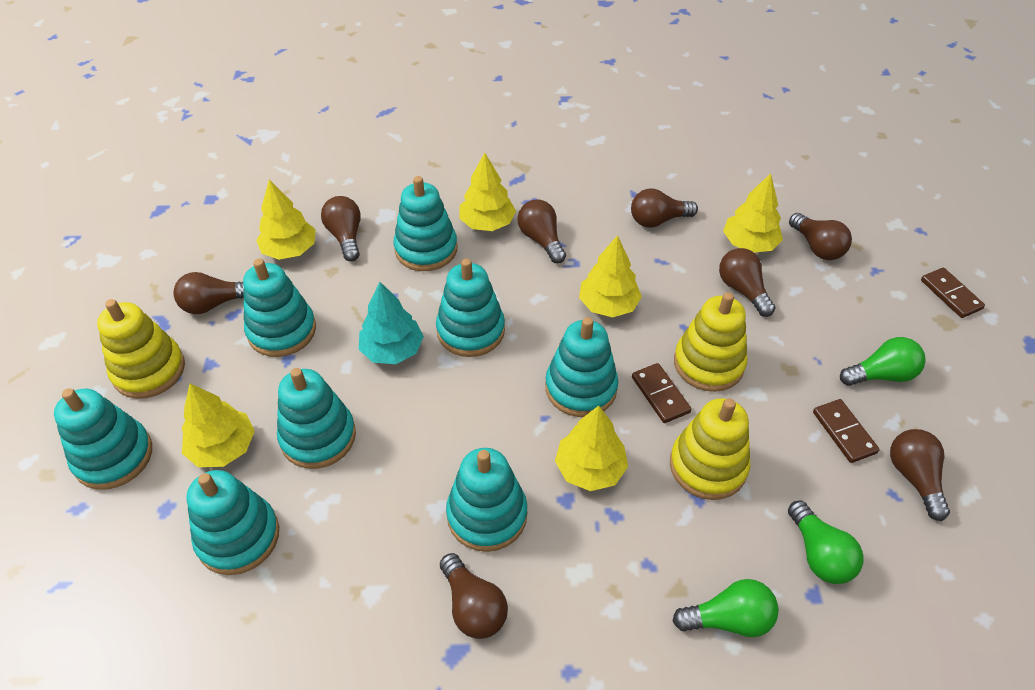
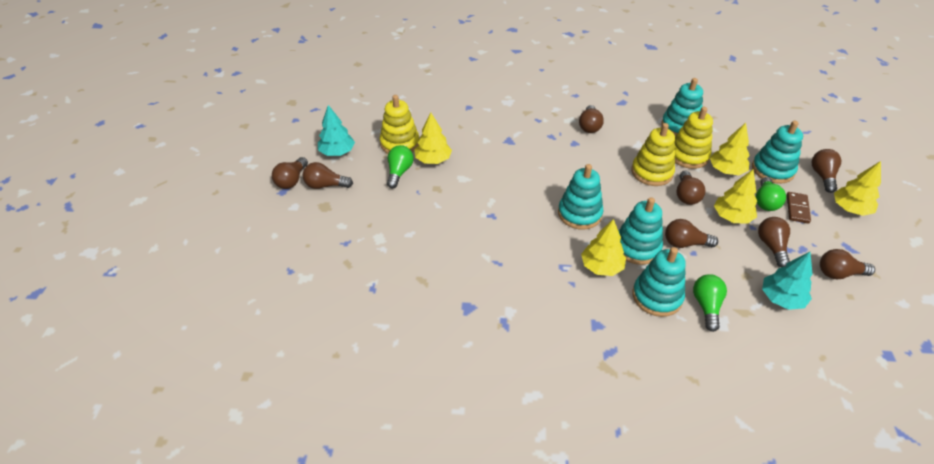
brown domino: [632,363,691,423] [813,399,880,463] [921,268,985,318] = 3 -> [787,192,811,224] = 1
turquoise stacking toy: [54,388,152,490] [187,470,279,575] [243,259,316,357] [277,368,356,469] [394,176,457,271] [436,259,505,357] [446,448,527,552] [545,317,618,417] = 8 -> [558,164,604,230] [619,197,663,265] [632,247,686,317] [661,78,703,136] [752,121,803,184] = 5
turquoise tree: [359,282,424,364] = 1 -> [318,105,355,156] [762,252,813,310] = 2
yellow tree: [182,383,255,467] [256,180,316,260] [459,153,516,231] [555,405,628,491] [579,235,642,317] [723,173,783,253] = 6 -> [414,113,452,164] [581,219,626,276] [710,123,750,175] [714,169,757,224] [834,161,881,216] = 5

